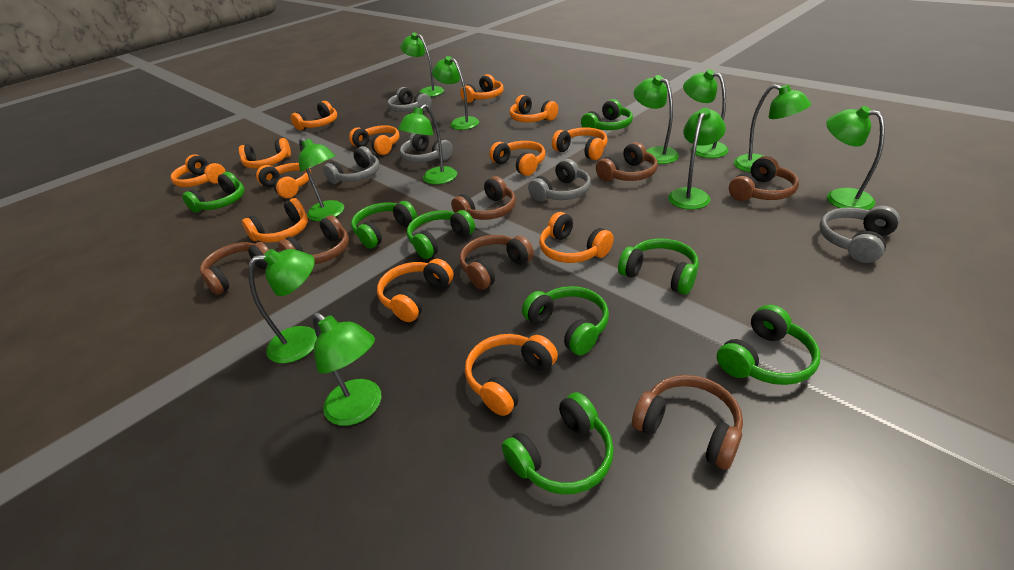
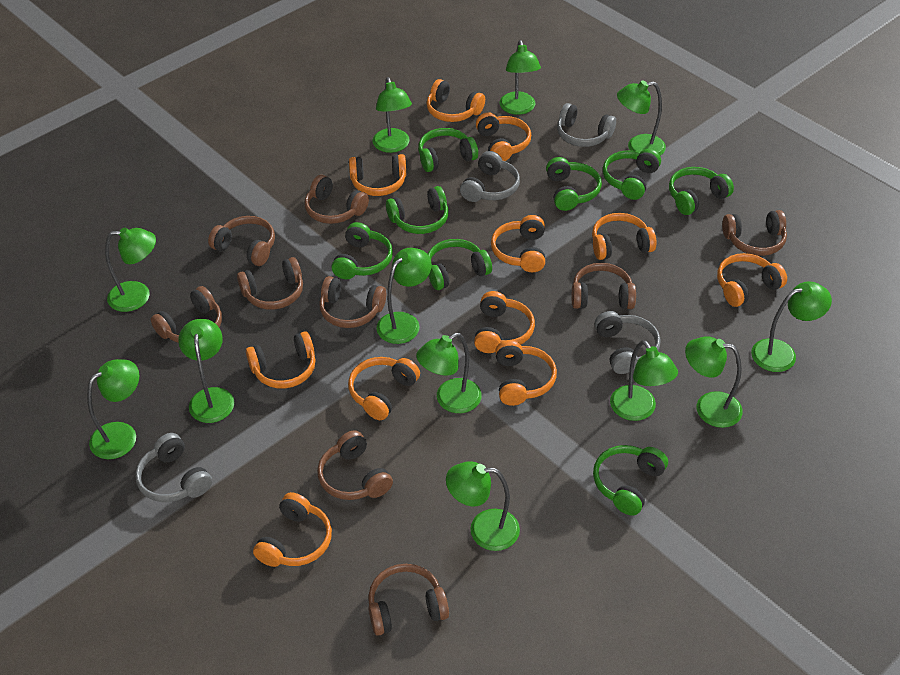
brown headphones: [200,242,269,295] [278,215,349,264] [451,176,516,220] [460,235,534,290] [596,142,658,181] [632,375,743,470] [729,156,799,201] = 7 -> [151,286,222,343] [208,216,275,266] [237,257,303,310] [305,175,369,224] [317,430,393,500] [319,276,386,328] [368,564,449,636] [572,263,636,309] [722,210,787,256] = 9
green lamp: [248,249,317,363] [299,138,344,221] [312,312,381,426] [398,104,457,185] [400,33,444,97] [432,56,479,130] [634,75,679,164] [668,108,726,209] [683,69,729,158] [734,84,811,173] [826,106,885,210] = 11 -> [87,359,139,459] [105,228,156,312] [178,319,234,423] [372,77,412,153] [377,248,432,344] [416,333,482,413] [446,461,520,551] [499,40,541,115] [610,340,678,421] [617,81,666,156] [685,337,743,428] [751,281,832,372] = 12
grey headphones: [323,146,379,184] [388,87,432,112] [400,133,453,163] [528,159,591,202] [819,206,900,263] = 5 -> [135,433,212,502] [460,151,520,202] [557,103,616,147] [595,311,661,374] = 4
orange headphones: [171,154,226,187] [239,138,291,168] [242,198,308,243] [256,163,311,198] [291,101,337,130] [349,125,400,155] [377,259,454,322] [460,74,504,103] [465,334,558,416] [489,141,545,176] [510,95,558,122] [539,212,614,263] [552,127,608,160] = 13 -> [246,331,315,389] [253,492,332,567] [348,357,420,420] [349,154,406,196] [427,79,485,122] [474,291,535,353] [476,112,531,161] [491,215,545,272] [495,340,557,406] [592,213,657,260] [717,253,787,307] = 11

